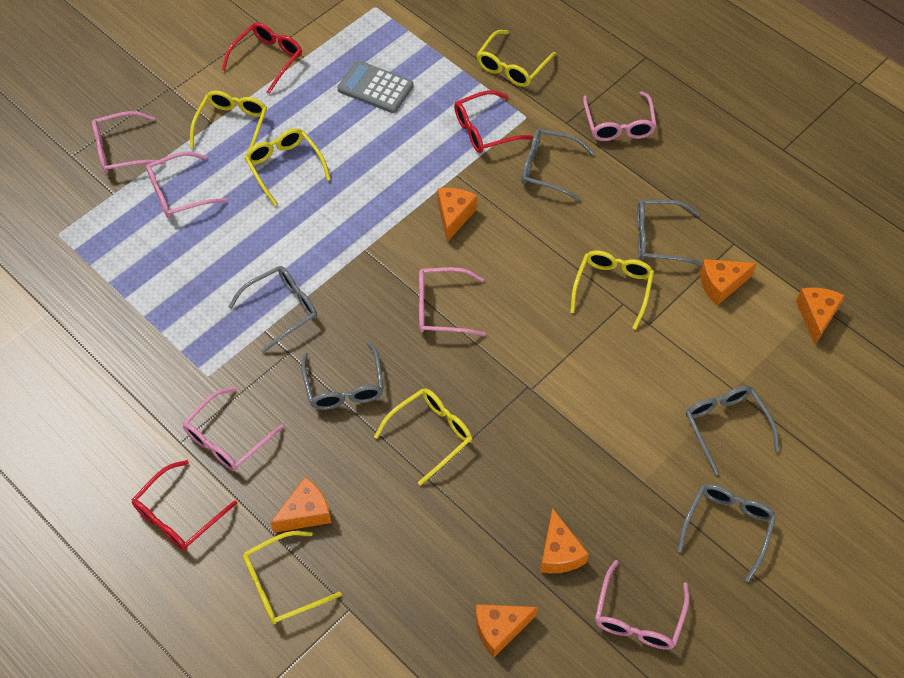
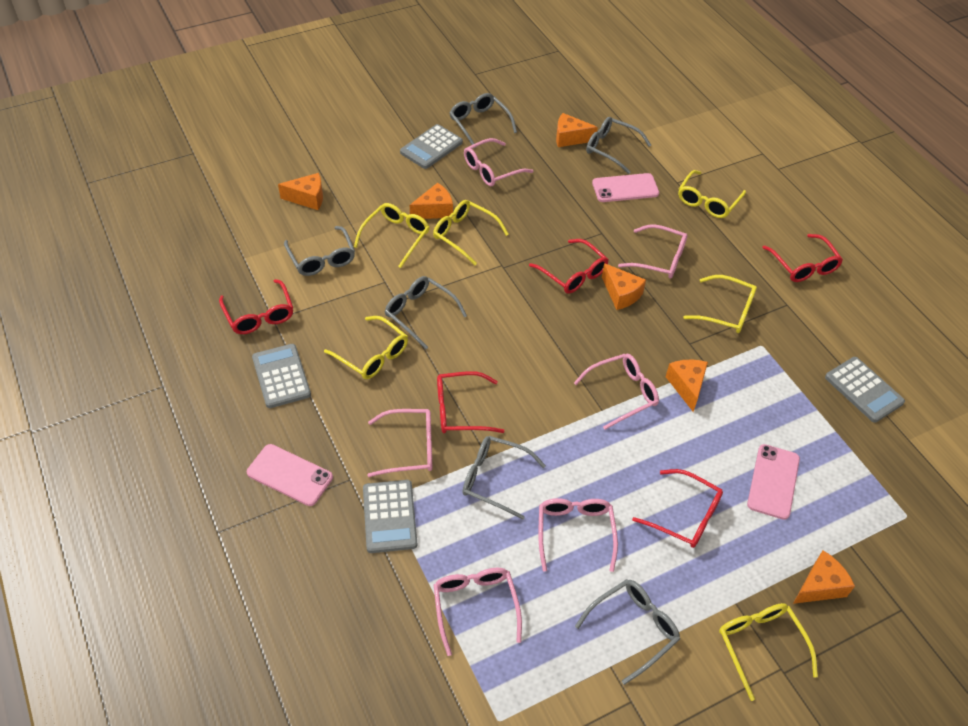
grey calculator: [337,61,414,113] = 1 -> [252,344,311,408] [363,480,417,553] [400,124,463,169] [825,357,905,423] = 4
pink phone: none = 0 -> [247,444,333,506] [592,173,659,202] [747,444,800,520] = 3
red glasses: [132,460,237,550] [222,22,302,94] [454,90,533,153] = 3 -> [219,279,293,334] [437,371,505,433] [529,239,609,294] [632,469,723,548] [762,234,843,282] = 5

